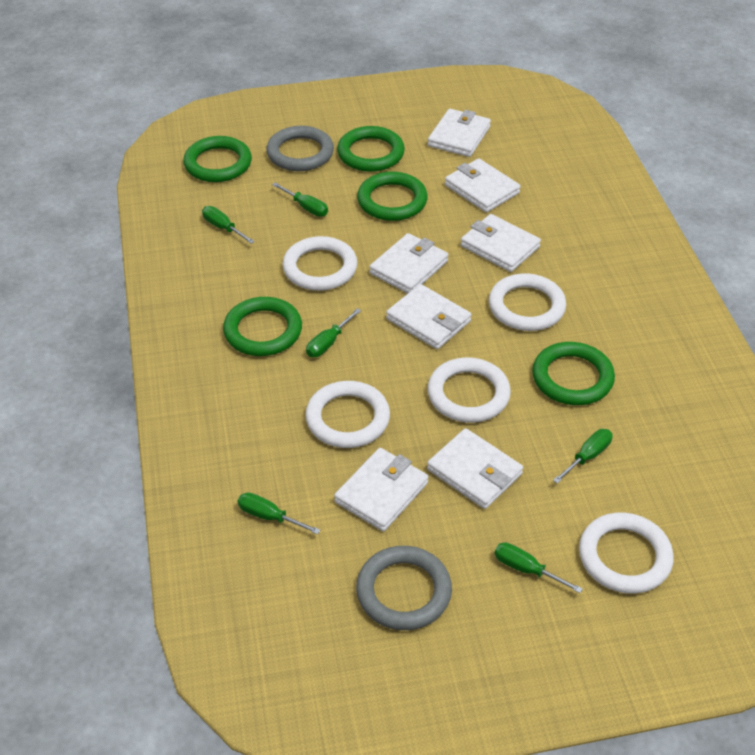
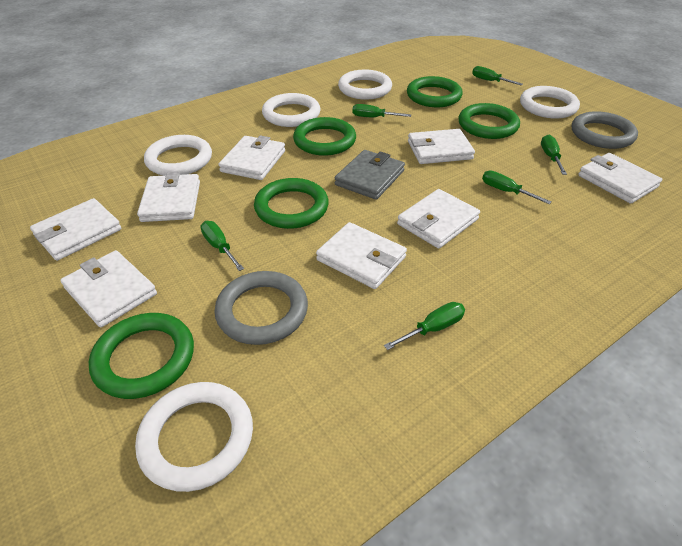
grey wallet: none = 0 -> [335,150,405,200] = 1
white wallet: [334,448,429,531] [370,233,448,293] [386,284,471,349] [427,428,523,509] [428,109,491,157] [445,158,521,213] [461,214,541,272] = 7 -> [30,198,122,261] [60,250,157,327] [137,172,200,222] [219,135,285,180] [316,222,407,289] [397,189,480,249] [408,129,475,164] [578,153,662,204] = 8

